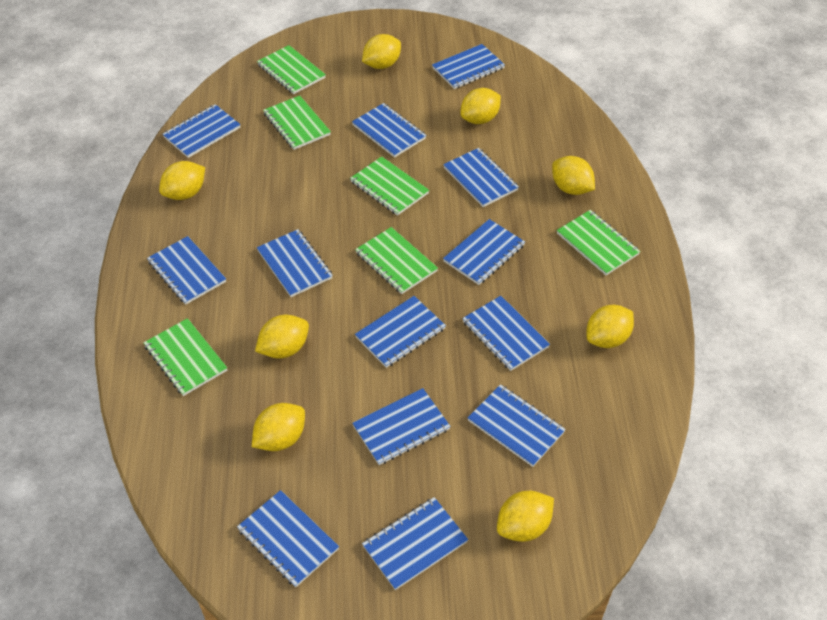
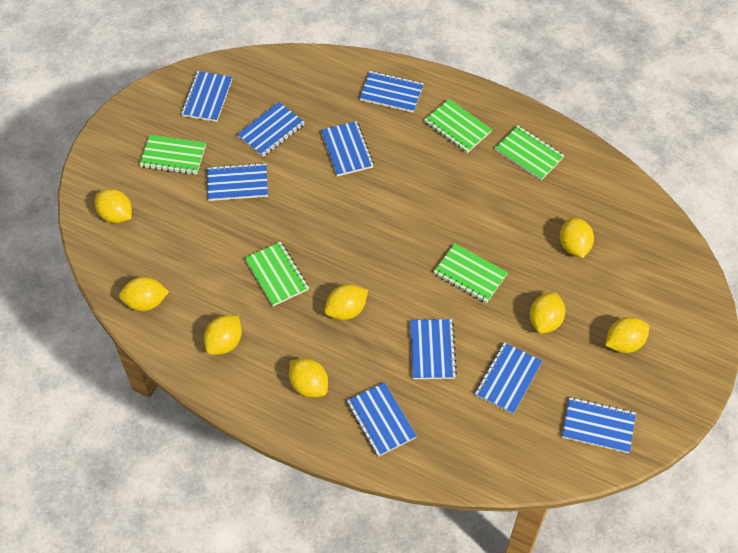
blue notebook: [147,236,226,305] [163,104,241,158] [237,490,339,587] [257,229,333,297] [352,103,426,158] [352,388,451,465] [355,296,446,368] [362,497,468,590] [432,44,505,89] [443,148,519,207] [443,219,525,285] [462,296,550,371] [468,384,566,467] = 13 -> [181,71,232,122] [207,163,268,201] [237,102,305,157] [321,121,374,176] [346,382,417,457] [359,71,424,113] [410,319,457,379] [475,342,542,414] [562,397,636,453] = 9
green notebook: [144,318,227,396] [257,45,326,94] [263,96,331,150] [350,156,429,216] [355,227,438,294] [557,210,640,275] = 6 -> [139,135,206,175] [245,242,309,306] [424,99,492,153] [433,243,508,303] [495,125,565,180] = 5

